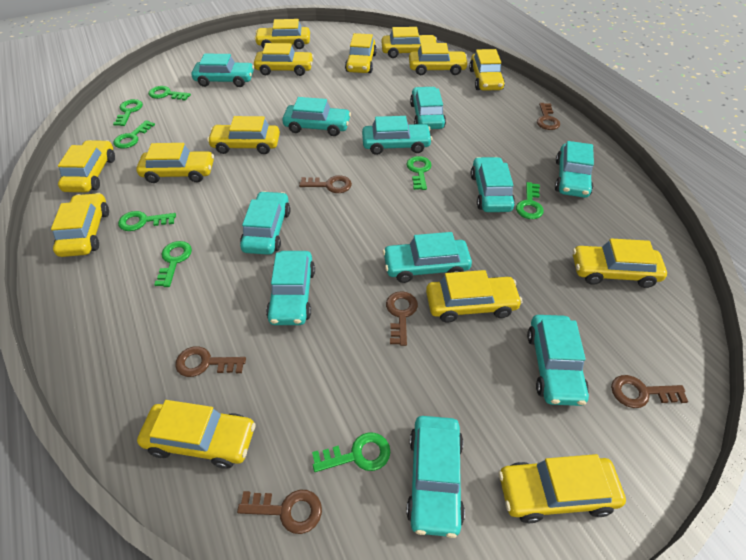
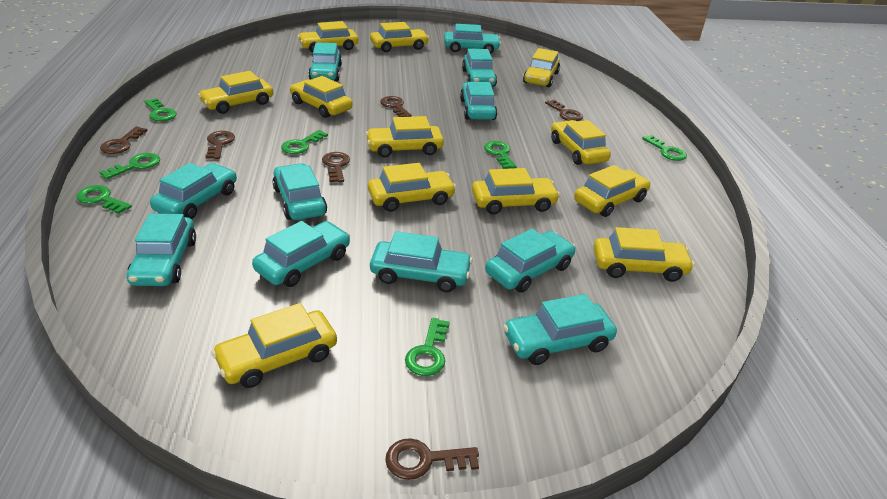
green key: [113,99,143,126] [114,120,155,149] [118,211,176,231] [148,86,191,101] [154,241,192,287] [312,432,391,472] [406,156,432,190] [516,182,544,219] = 8 -> [76,185,132,214] [99,153,160,179] [144,98,177,121] [281,130,328,154] [405,318,450,376] [484,141,517,169] [642,135,687,161] = 7
yellow car: [51,193,109,257] [58,140,115,192] [136,143,214,183] [137,400,256,469] [207,116,280,154] [254,19,310,49] [254,43,314,76] [345,33,377,73] [382,27,437,58] [409,43,469,75] [426,270,522,323] [469,49,505,91] [499,454,626,523] [573,238,667,288] = 14 -> [198,71,273,114] [212,303,337,388] [290,76,353,118] [298,21,358,53] [366,116,444,158] [368,163,456,212] [370,22,429,52] [472,168,560,214] [523,48,560,87] [551,120,611,165] [574,165,650,217] [593,227,694,282] = 12

